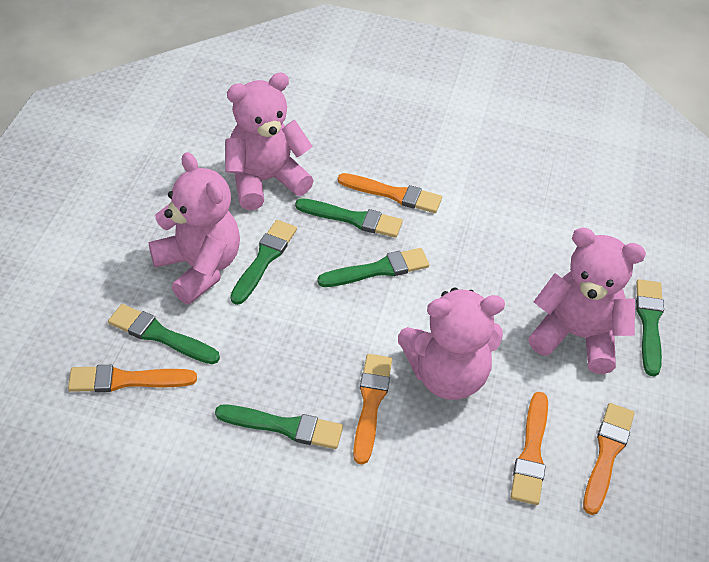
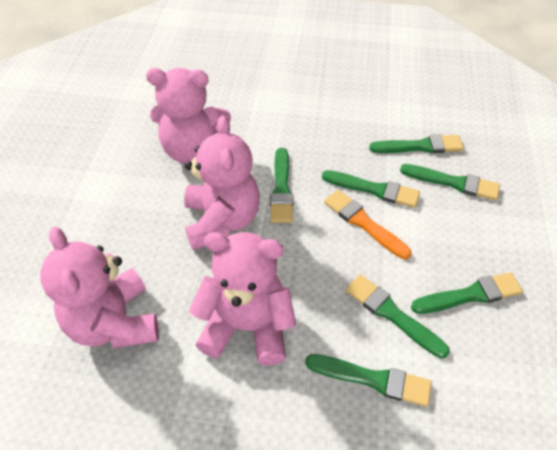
green brush: [108,304,220,364] [215,405,343,449] [230,220,297,305] [295,198,403,238] [317,248,429,287] [636,279,664,377] = 6 -> [270,148,293,223] [305,354,432,407] [322,170,420,208] [346,275,450,358] [369,134,464,153] [400,164,500,201] [411,272,523,314] = 7
orange brush: [68,365,197,392] [338,173,442,213] [353,354,392,465] [511,392,548,505] [583,403,635,515] = 5 -> [324,190,411,259] = 1

